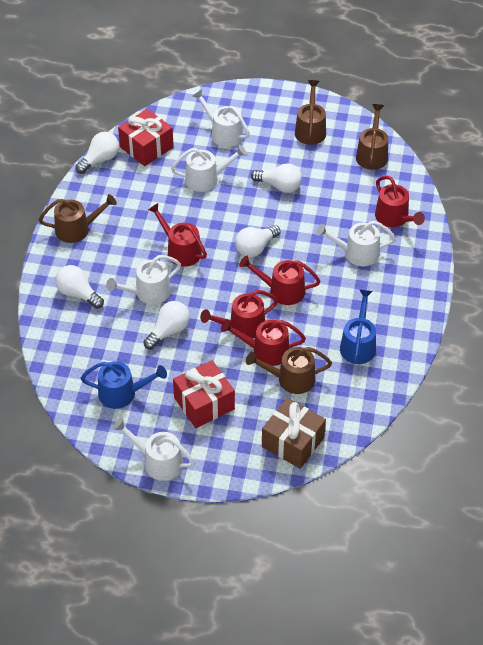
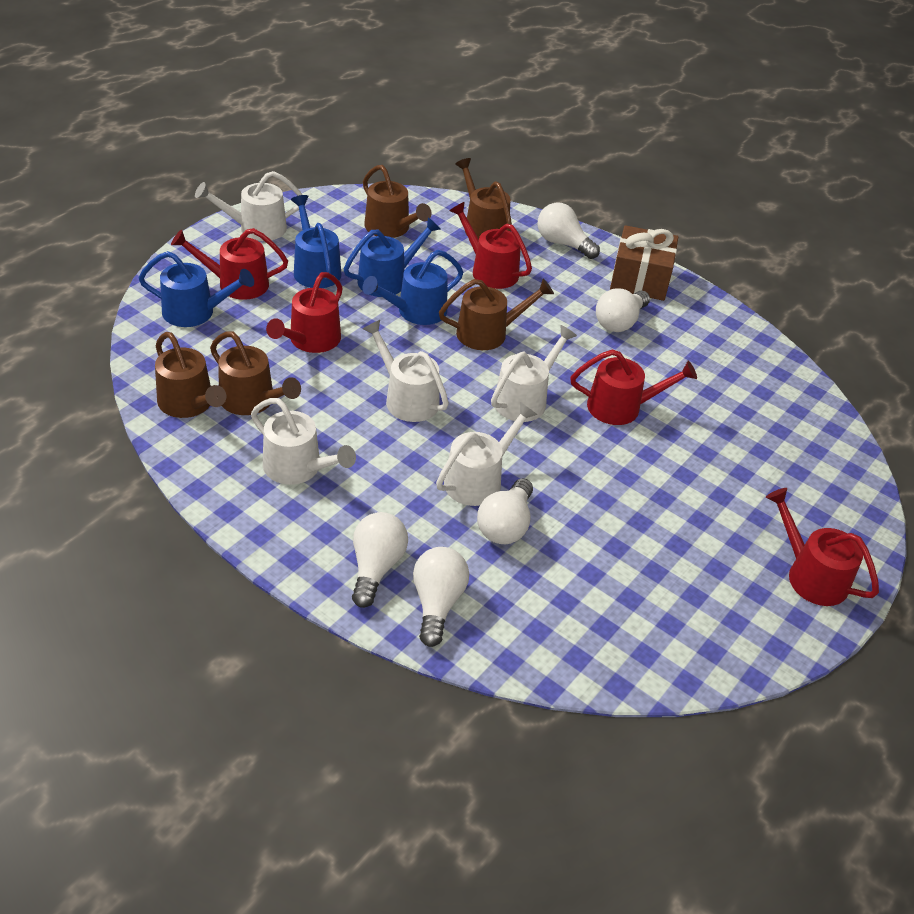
blue watering can: [81,361,167,409] [340,289,376,364] = 2 -> [139,251,254,327] [291,195,341,288] [344,217,441,297] [362,250,463,325] = 4
brown watering can: [39,194,117,243] [246,347,332,394] [295,80,326,145] [356,104,388,170] = 4 -> [155,332,226,418] [210,331,301,415] [363,165,432,238] [439,279,554,350] [455,158,512,239] = 5
red gift: [118,109,174,166] [173,360,235,428] = 2 -> none = 0

